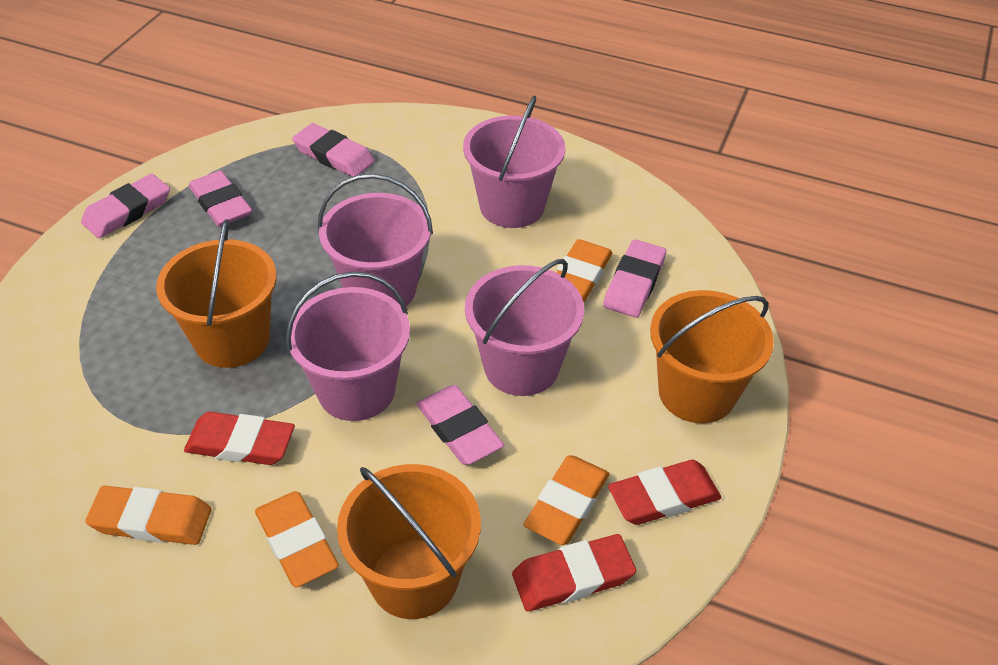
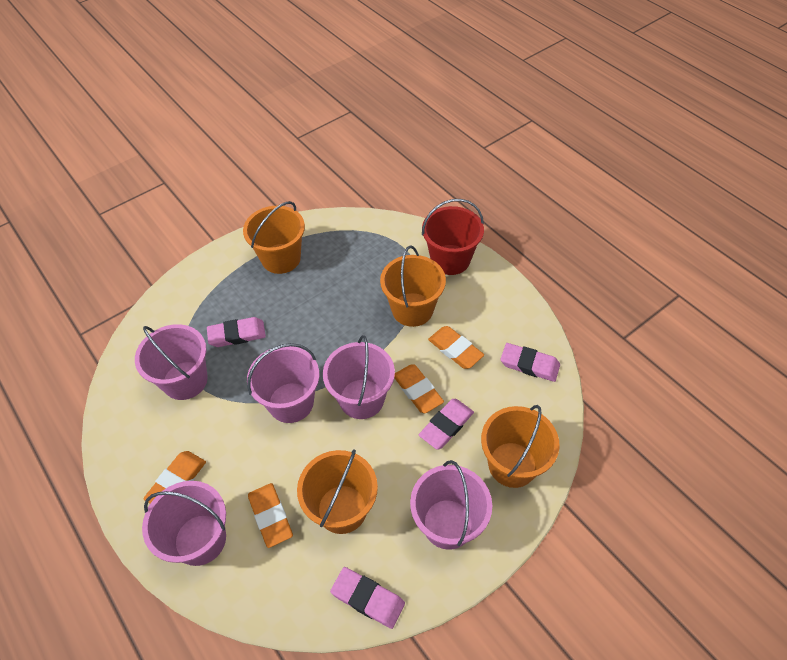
orange bucket: [156,219,276,368] [337,464,481,619] [650,290,774,423] = 3 -> [243,201,305,274] [297,449,378,534] [380,246,446,327] [481,405,560,488] = 4
pink bucket: [286,271,410,421] [318,174,433,306] [463,96,565,228] [465,259,584,396] = 4 -> [135,324,208,400] [142,481,226,566] [247,343,319,423] [323,335,395,419] [410,460,492,550] = 5
pink eraser: [81,174,170,238] [189,171,252,227] [292,123,375,177] [416,385,504,465] [603,240,666,318] = 5 -> [207,317,266,347] [330,567,405,629] [419,399,474,450] [500,343,560,382] = 4
red bucket: none = 0 -> [422,199,484,275] = 1
red eraser: [184,412,295,465] [512,534,636,611] [608,460,722,525] = 3 -> none = 0

